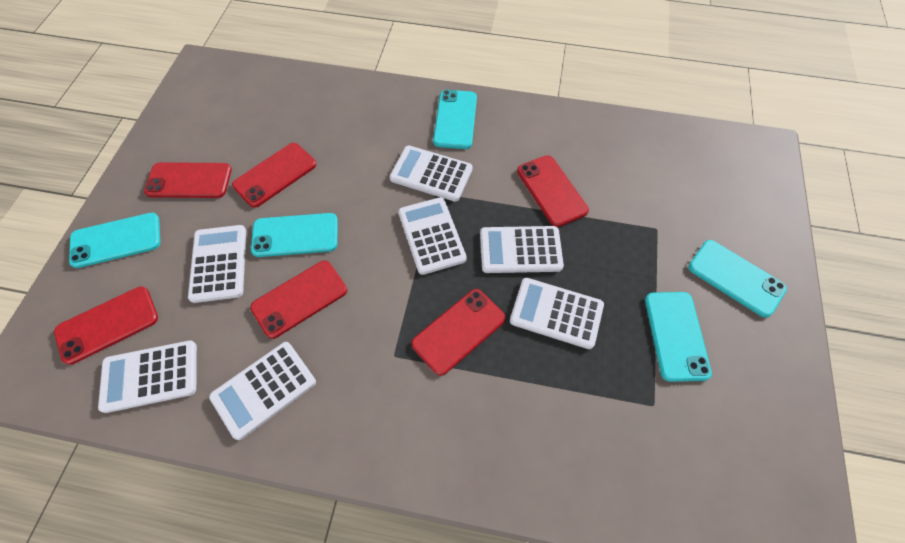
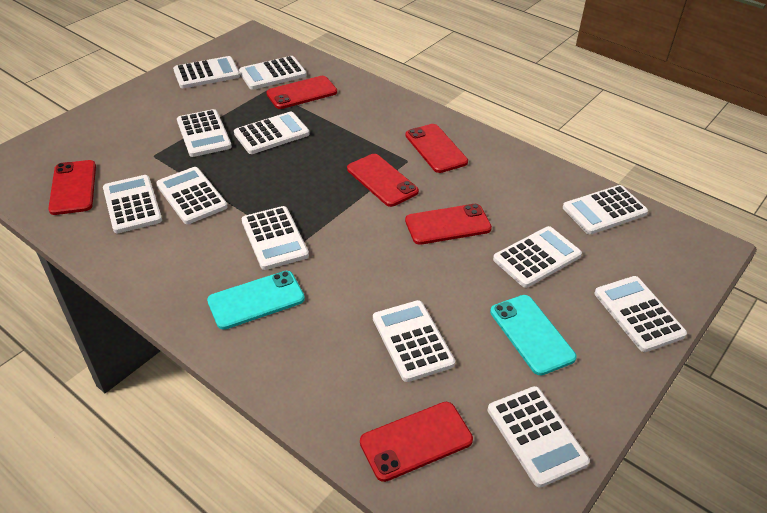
turquoise phone: [69,213,160,268] [251,213,338,257] [433,90,477,149] [645,292,712,382] [688,240,787,317] = 5 -> [207,271,305,330] [490,295,577,375] = 2
white calculator: [98,341,197,413] [188,225,246,303] [209,342,316,440] [390,145,473,202] [398,197,467,275] [480,226,564,273] [510,278,604,349] = 7 -> [103,175,162,233] [156,167,227,224] [173,56,240,88] [177,109,232,157] [234,112,310,154] [239,56,307,90] [241,206,309,270] [373,300,455,382] [488,386,590,488] [493,226,582,288] [563,185,648,235] [594,276,687,352] = 12

